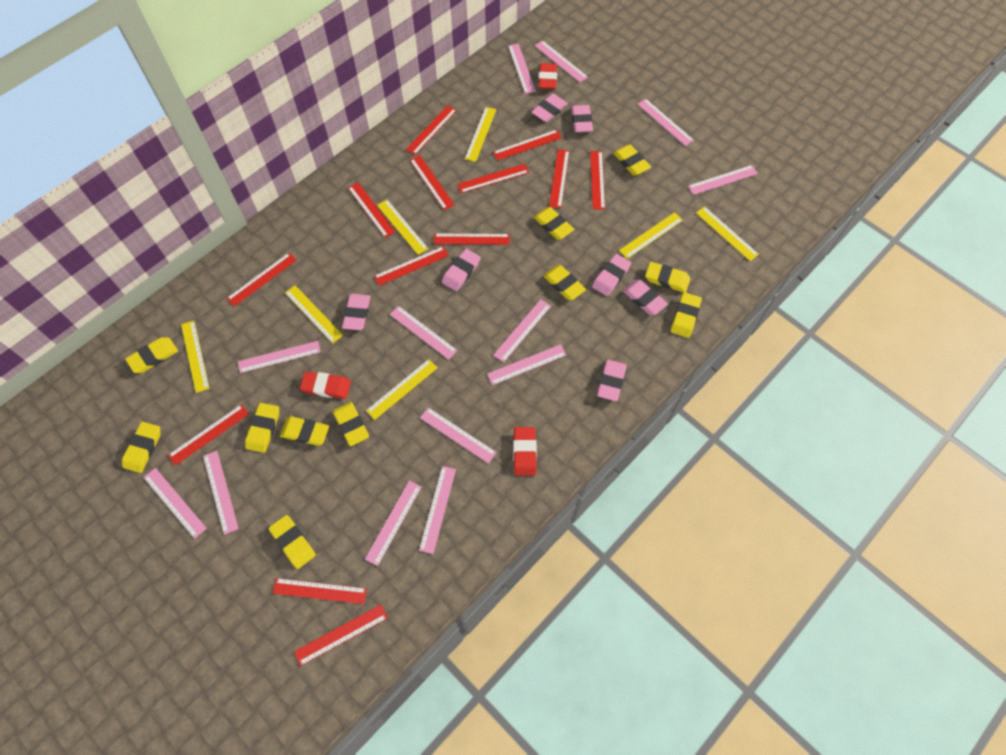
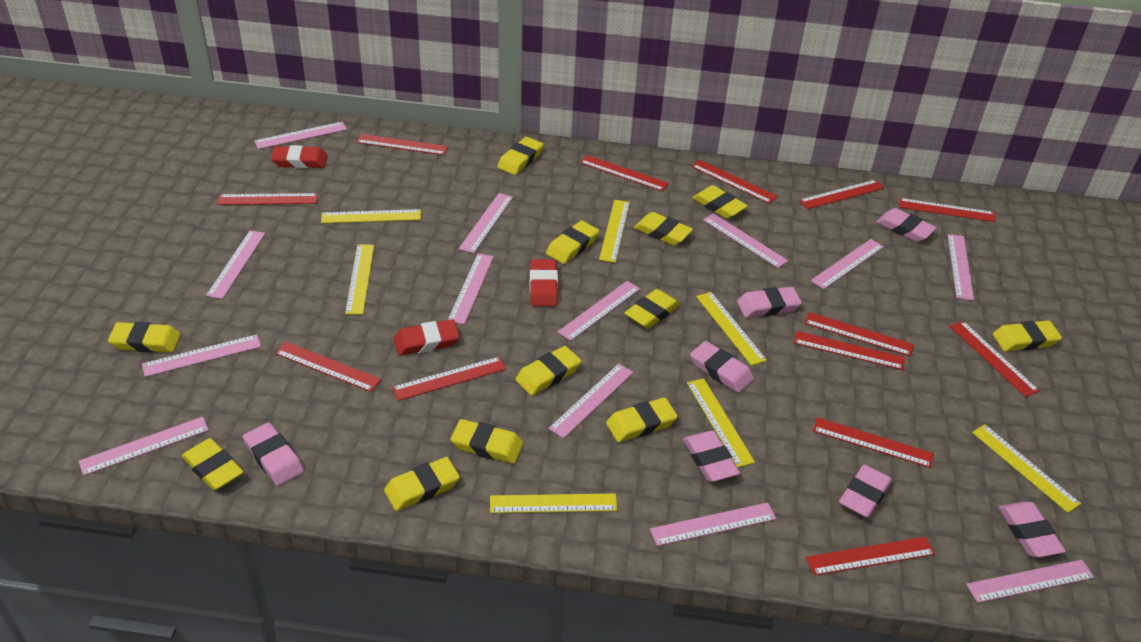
yellow eraser: [122,422,160,473] [125,337,178,373] [245,403,279,453] [269,515,316,569] [280,416,329,446] [333,402,369,446] [533,207,574,240] [543,265,586,300] [613,144,651,175] [645,262,690,293] [671,292,702,338] = 11 -> [108,322,181,353] [182,438,243,490] [384,457,460,511] [450,419,523,464] [497,137,544,175] [515,346,581,396] [546,220,599,264] [606,397,678,442] [625,289,680,329] [634,212,693,245] [692,185,748,219] [993,320,1062,351] = 12

